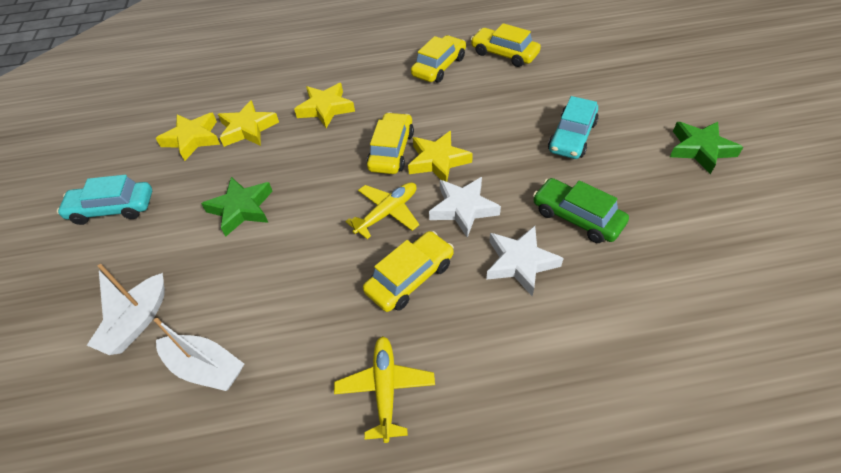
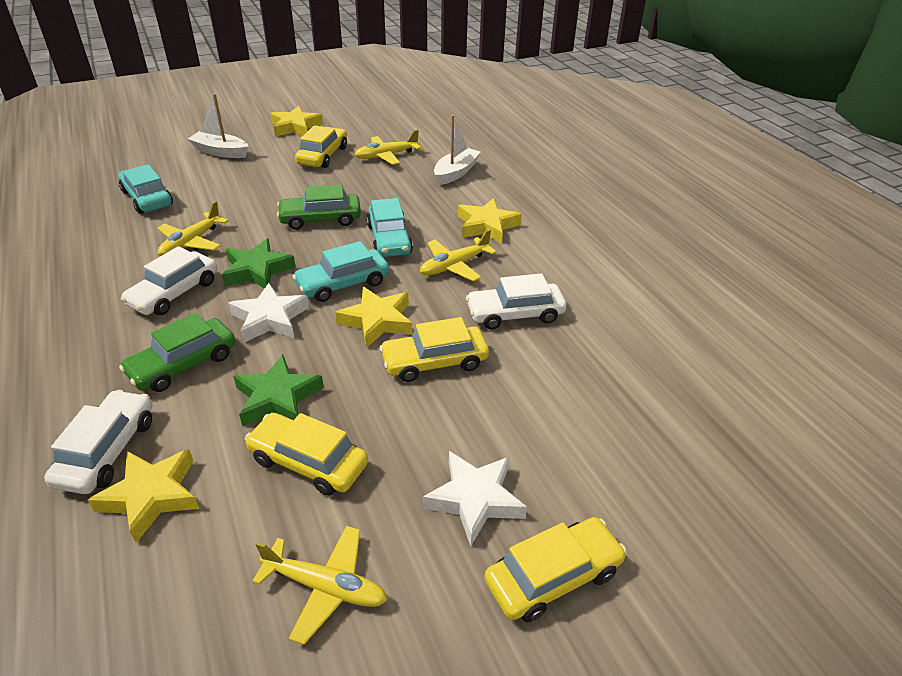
green car: [533,178,629,243] = 1 -> [119,313,235,392] [277,184,361,230] = 2
turquoise car: [57,175,152,225] [548,96,599,159] = 2 -> [118,164,173,214] [293,241,389,302] [367,198,413,257] = 3
white car: none = 0 -> [44,390,152,494] [121,246,217,315] [466,273,566,330] = 3
yellow plane: [334,336,435,443] [345,182,419,239] = 2 -> [158,201,229,256] [252,526,387,645] [355,130,421,165] [420,229,497,281] = 4

